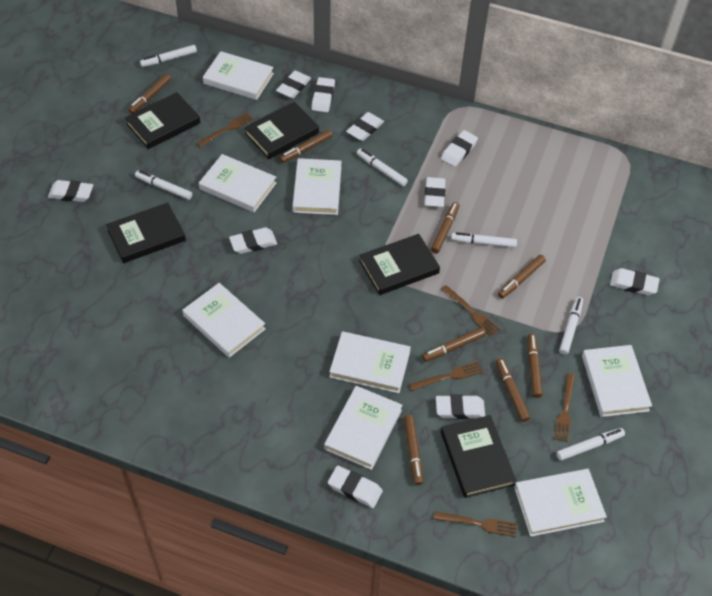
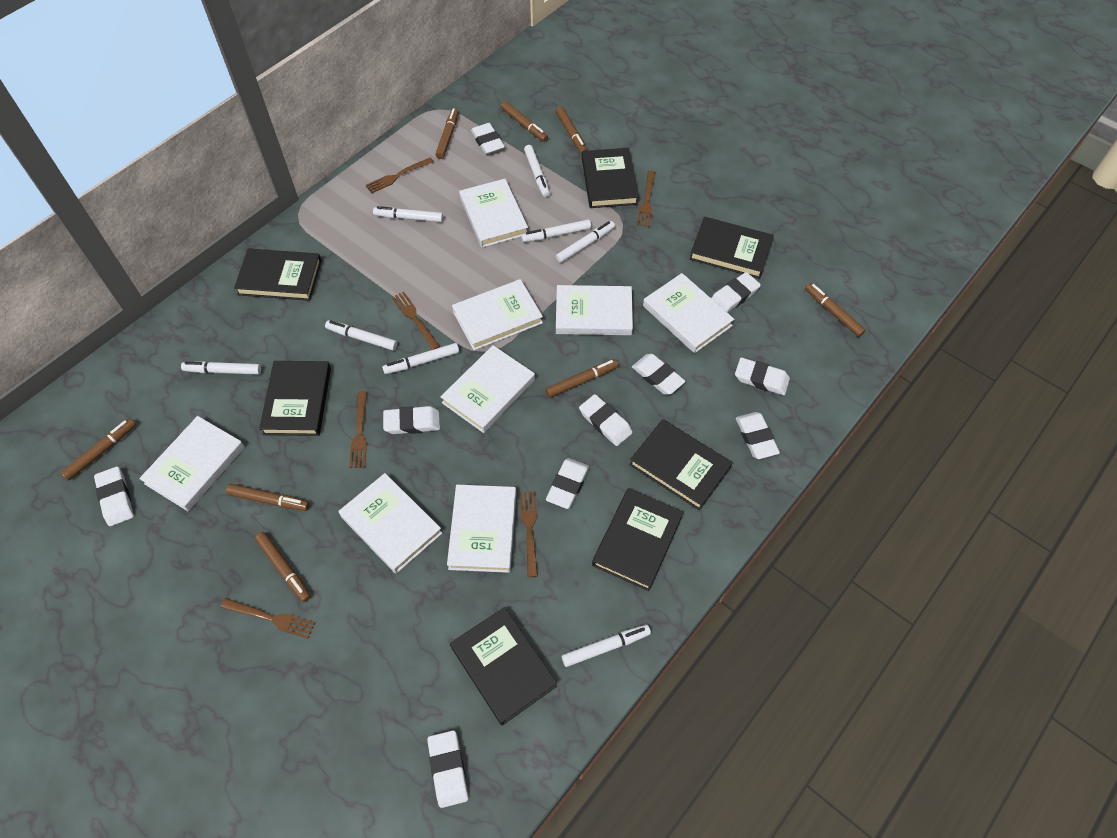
black book: [106,203,186,263] [125,92,200,149] [244,102,319,159] [359,234,440,295] [441,415,516,498] = 5 -> [234,248,322,301] [259,361,331,436] [450,607,557,725] [582,148,639,208] [592,488,683,591] [629,419,732,511] [690,217,774,279] = 7
brown fork: [196,112,254,147] [409,361,483,391] [433,512,517,537] [441,285,500,337] [554,373,575,442] = 5 -> [221,598,315,639] [349,391,367,468] [366,158,434,194] [392,291,440,350] [519,491,538,577] [637,171,656,227] = 6
white marker: [135,170,192,200] [140,45,197,67] [357,149,408,186] [451,232,517,248] [556,428,625,461] [559,297,583,355] = 6 -> [181,361,261,375] [325,320,397,350] [373,206,443,222] [382,343,459,374] [521,219,591,242] [524,145,550,197] [556,221,615,263] [562,625,651,667] = 8

